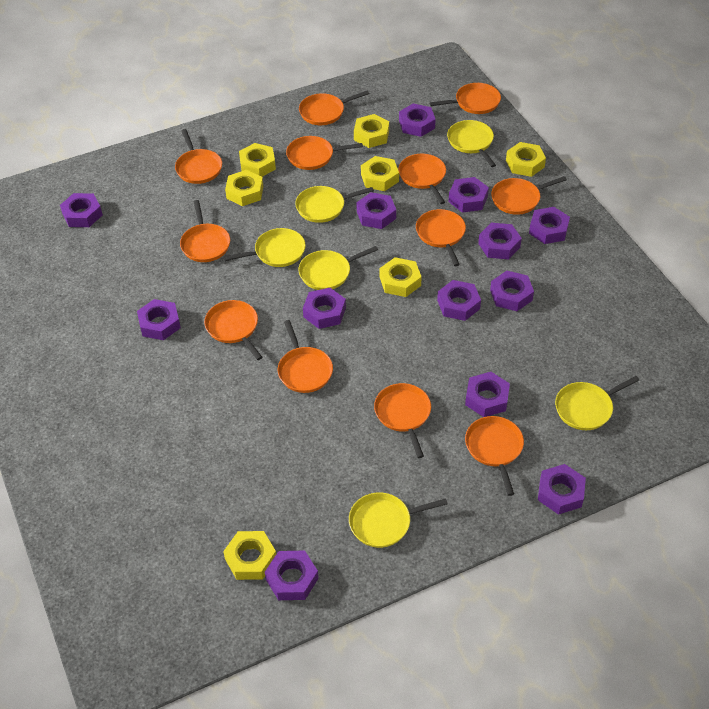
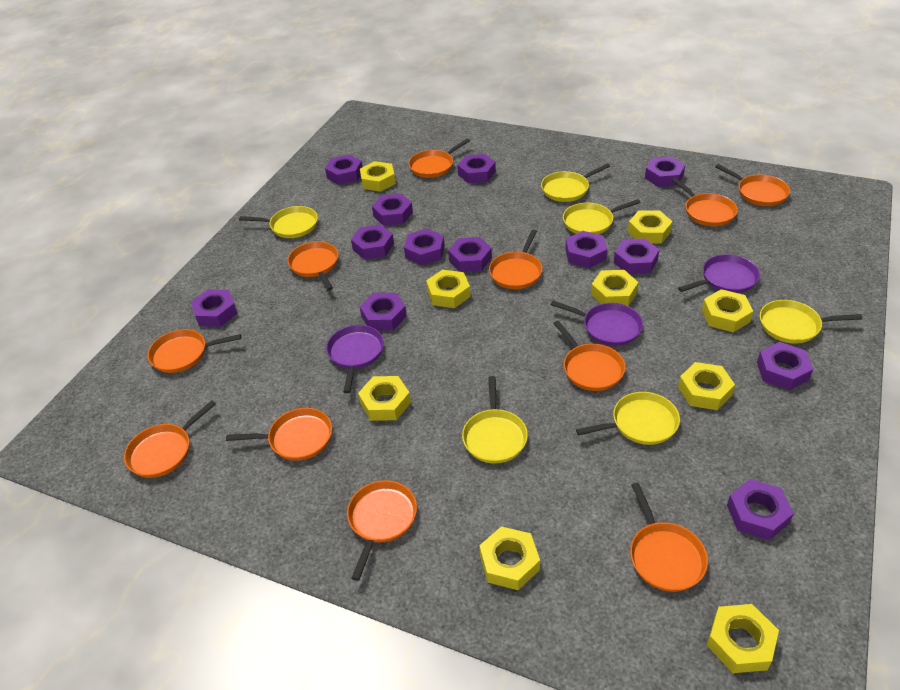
orange pan: [175,129,222,184] [180,200,230,262] [204,300,262,360] [278,320,333,393] [286,136,363,170] [299,91,369,125] [374,383,431,458] [398,154,446,204] [416,209,466,266] [429,83,501,114] [465,416,524,496] [491,176,567,215] = 12 -> [124,400,216,478] [147,329,241,373] [226,408,332,461] [287,241,338,290] [347,480,417,581] [408,139,470,178] [489,230,542,289] [553,321,626,391] [630,483,708,592] [672,178,738,226] [715,164,790,206] = 11
purple pan: none = 0 -> [326,325,384,393] [551,301,643,346] [678,254,760,293] = 3
yellow nut: [223,531,276,580] [225,170,263,206] [239,143,276,177] [354,114,389,148] [361,156,399,191] [380,257,422,297] [506,142,546,177] = 7 -> [358,376,411,421] [360,161,396,192] [426,270,471,308] [479,526,540,590] [591,270,639,306] [628,211,672,244] [678,362,735,410] [702,289,753,332] [707,604,779,673] = 9

